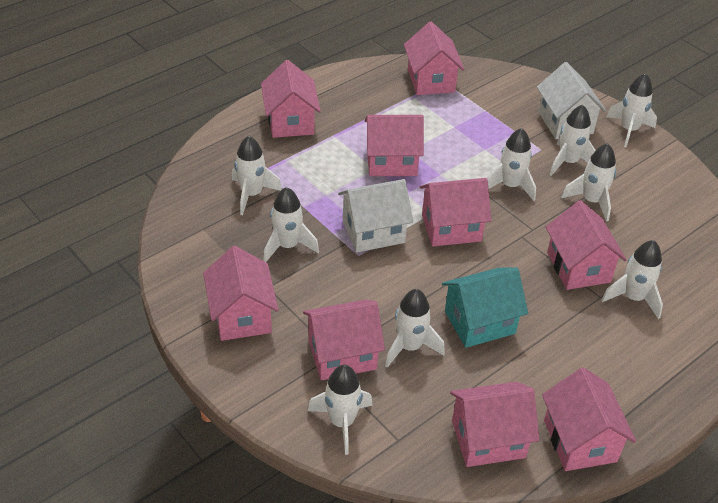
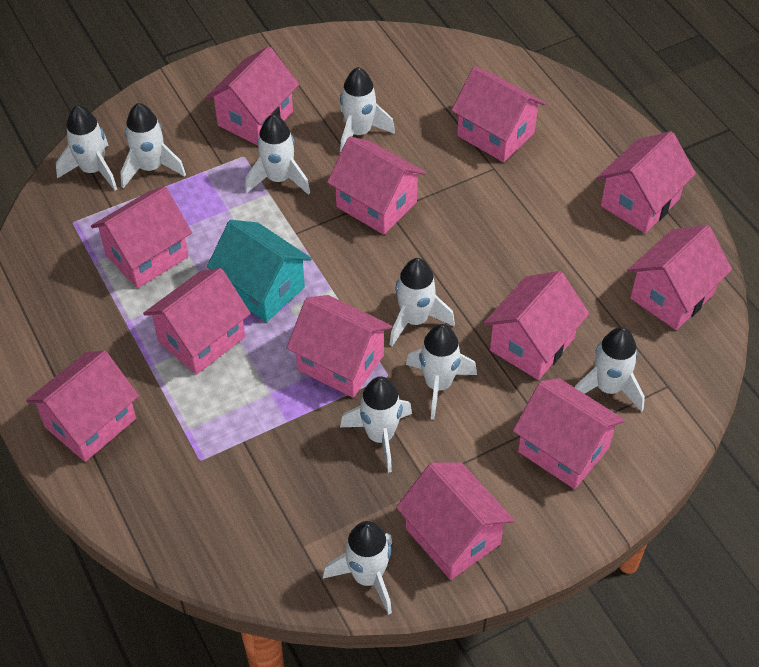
pink house: [203,246,278,341] [261,60,321,138] [303,300,385,380] [365,115,424,176] [404,21,464,95] [420,178,491,247] [450,382,539,467] [542,367,636,471] [546,200,627,290] = 9 -> [26,351,139,462] [91,187,192,288] [143,268,251,375] [206,46,299,146] [286,295,392,398] [327,137,426,235] [396,462,515,580] [451,66,546,162] [483,271,589,380] [513,378,625,489] [597,131,696,233] [627,225,732,330] = 12
white house: [338,179,413,253] [537,62,606,139] = 2 -> none = 0

